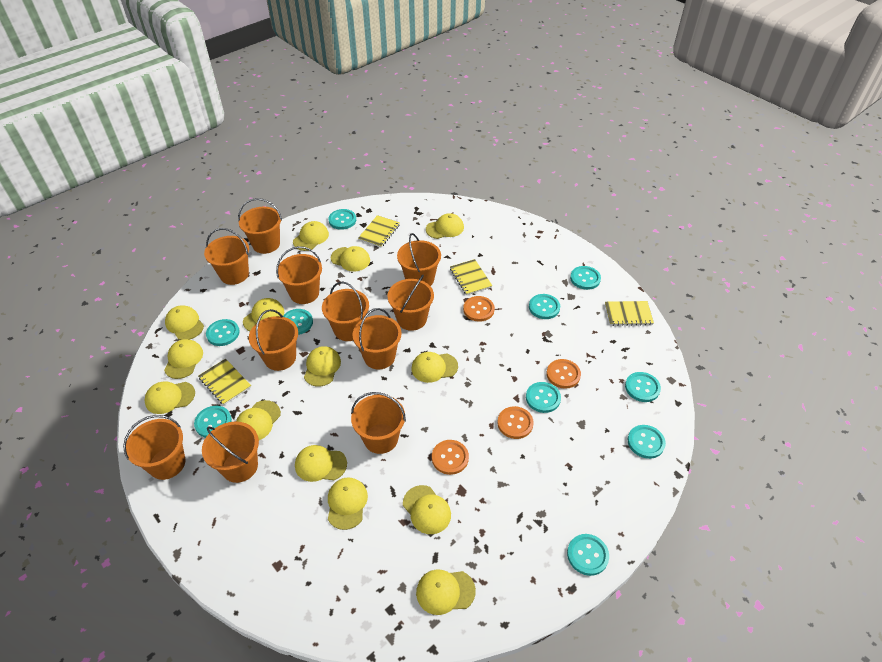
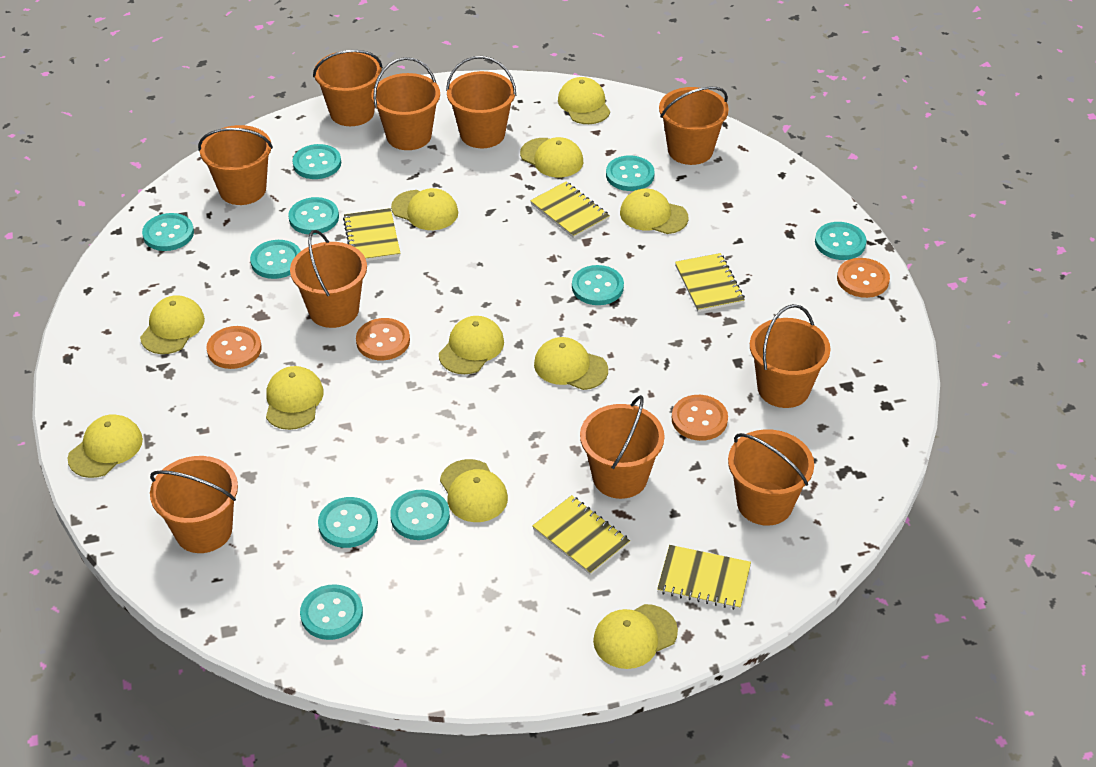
orange bucket: [123,415,185,480] [202,421,259,483] [204,228,249,285] [238,198,282,254] [249,309,298,371] [276,246,322,304] [322,282,369,341] [351,392,406,454] [352,308,402,369] [387,275,434,331] [397,233,441,286] = 11 -> [150,456,238,553] [198,125,273,205] [290,230,367,328] [313,50,383,126] [371,57,440,150] [446,56,516,148] [580,395,665,499] [659,87,729,165] [728,429,814,526] [750,304,831,408] = 10
yellow cap: [144,381,195,414] [164,339,203,379] [165,305,204,340] [236,400,281,440] [243,298,284,331] [293,221,329,251] [295,445,347,482] [304,346,341,386] [328,477,368,530] [331,246,370,271] [403,485,451,534] [412,352,458,383] [416,569,476,615] [426,213,464,239] = 14 -> [68,414,143,478] [140,295,205,354] [266,366,324,430] [391,188,458,230] [439,316,504,374] [440,459,508,522] [520,137,583,177] [534,337,608,390] [558,77,610,124] [593,604,678,669] [620,188,689,234] = 11
yellow notebook: [198,359,251,405] [358,215,400,248] [450,259,492,295] [605,301,654,326] = 4 -> [343,208,400,261] [530,182,610,238] [532,495,630,575] [657,545,751,610] [675,253,745,312] = 5

